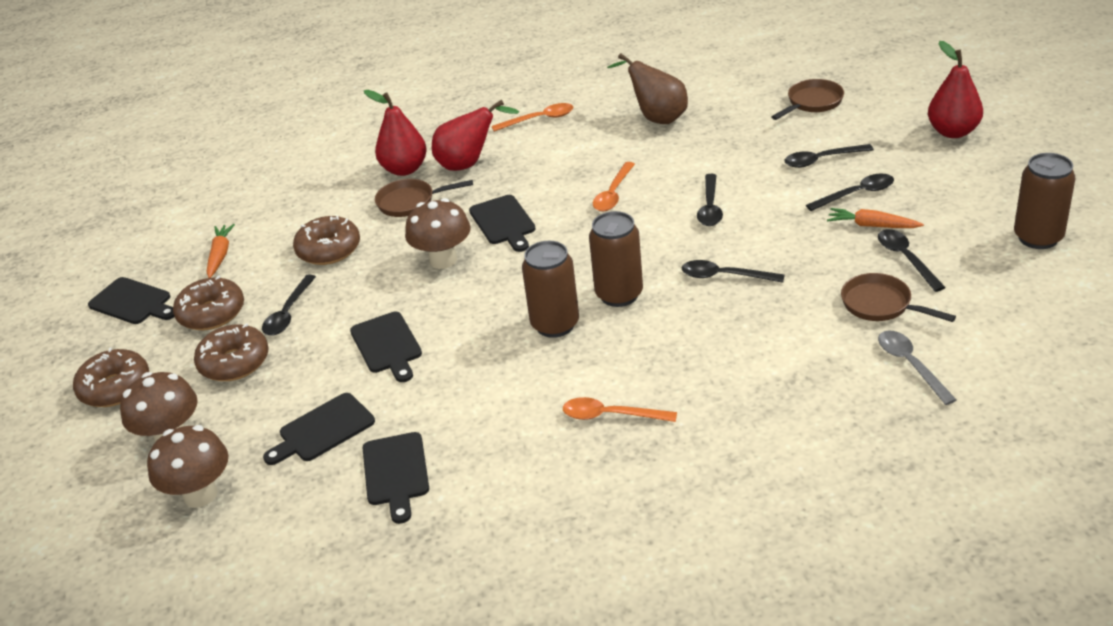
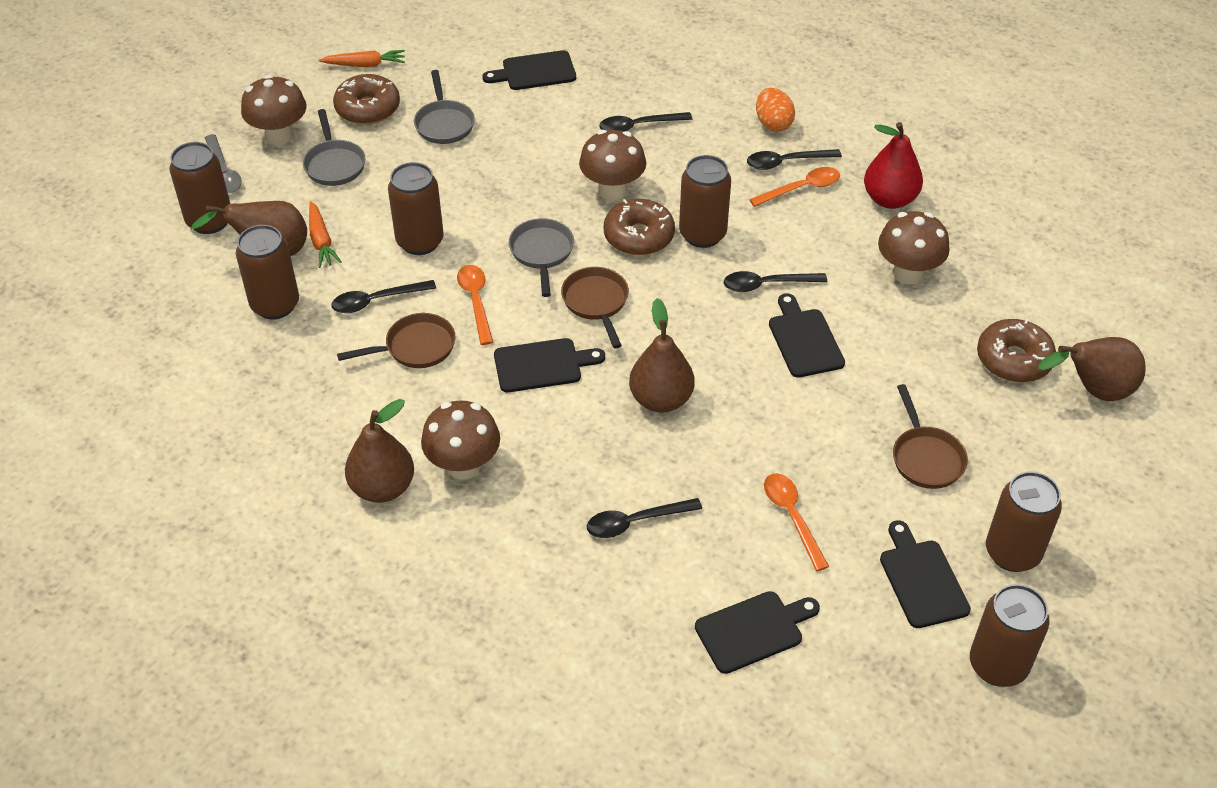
black spoon: [262,275,316,336] [682,260,785,283] [697,174,723,226] [784,144,874,168] [806,173,894,211] [878,229,946,292] = 6 -> [331,280,436,313] [587,498,702,538] [599,112,692,132] [724,271,827,292] [747,149,842,170] = 5
brown can: [522,241,579,338] [589,211,643,307] [1014,153,1076,249] = 3 -> [170,142,230,234] [236,225,299,320] [388,162,444,255] [679,155,731,248] [970,584,1050,687] [986,471,1062,572] = 6
brown donut: [73,348,149,407] [173,275,244,330] [194,323,269,381] [293,216,360,265] = 4 -> [333,74,400,125] [604,199,675,255] [977,319,1056,382] = 3
brown mushroom: [120,372,198,442] [147,425,228,508] [405,198,470,269] = 3 -> [241,75,306,145] [421,400,500,480] [579,130,646,200] [878,211,950,284] = 4
brown pear: [607,53,688,124] = 1 -> [191,201,307,256] [345,399,414,503] [629,298,695,413] [1038,337,1146,401] = 4
grey pan: none = 0 -> [303,109,365,186] [414,70,475,144] [509,218,574,297] = 3
orange egg: none = 0 -> [756,88,795,132] = 1
red pear: [364,90,427,176] [432,99,519,171] [928,41,983,138] = 3 -> [864,122,923,209] = 1

